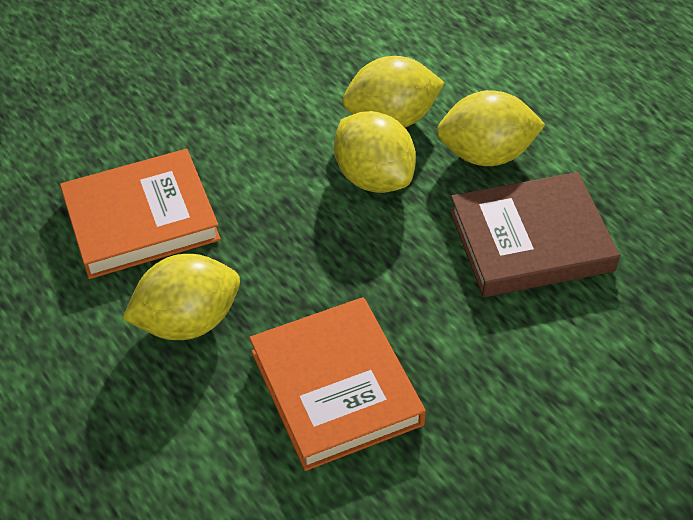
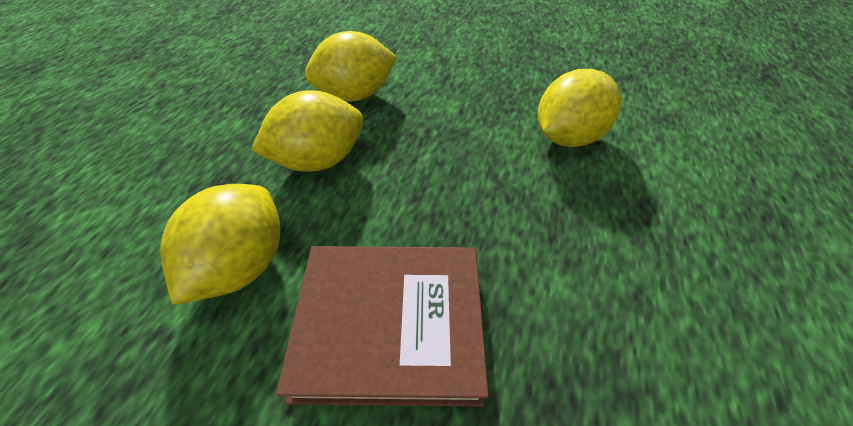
orange book: [60,149,221,279] [249,297,426,471] = 2 -> none = 0

